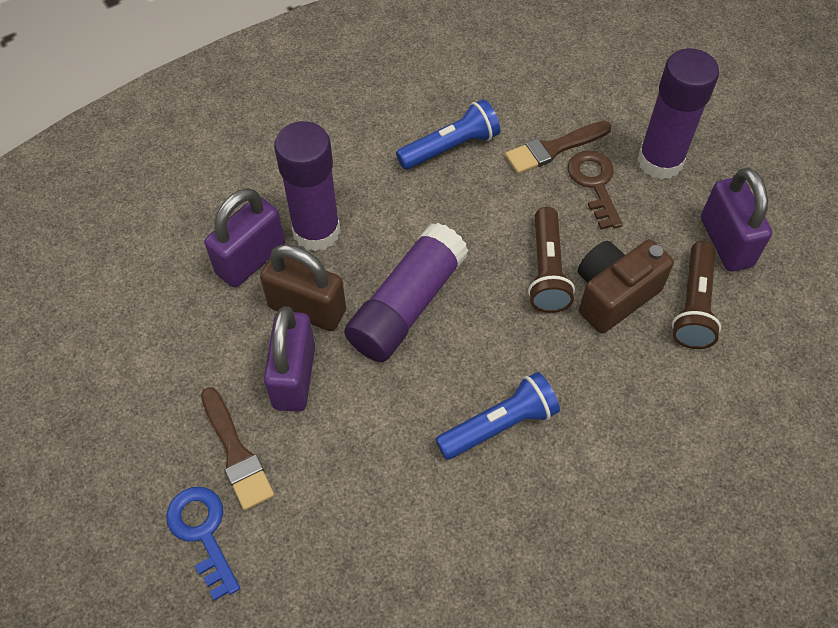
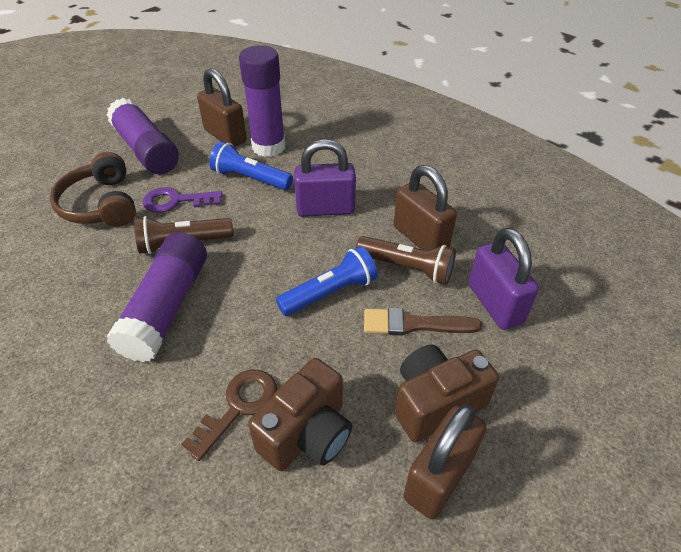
blue key: [166,487,240,601] = 1 -> none = 0
brown brush: [201,387,274,510] [505,121,612,174] = 2 -> [364,308,482,335] = 1
brown camera: [578,239,674,334] = 1 -> [248,358,352,471] [395,345,499,442] = 2
brown headphones: none = 0 -> [50,152,136,227] = 1
brown padlock: [260,244,346,331] = 1 -> [197,68,247,147] [394,165,457,250] [403,404,486,519] = 3
purple key: none = 0 -> [143,187,222,213] = 1
purple padlock: [205,188,285,288] [264,306,315,412] [701,167,772,272] = 3 -> [294,139,356,217] [469,228,539,330] = 2

